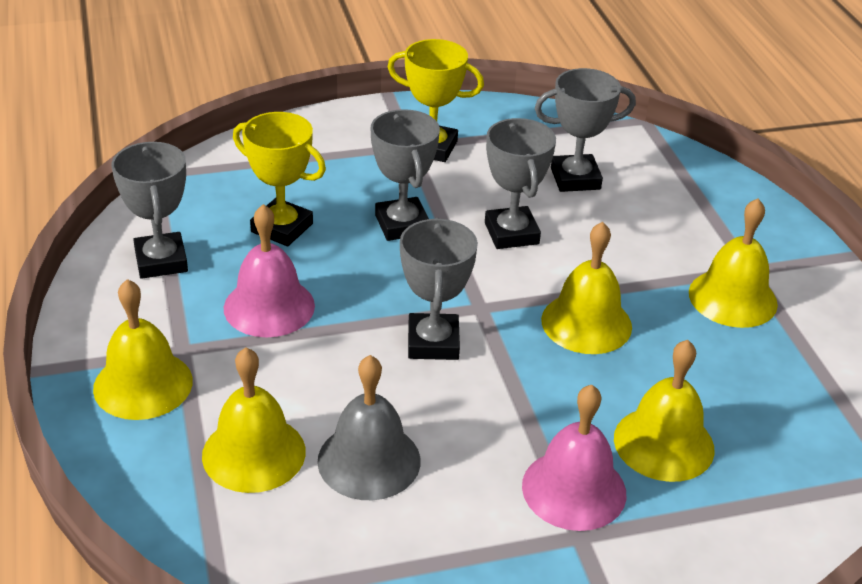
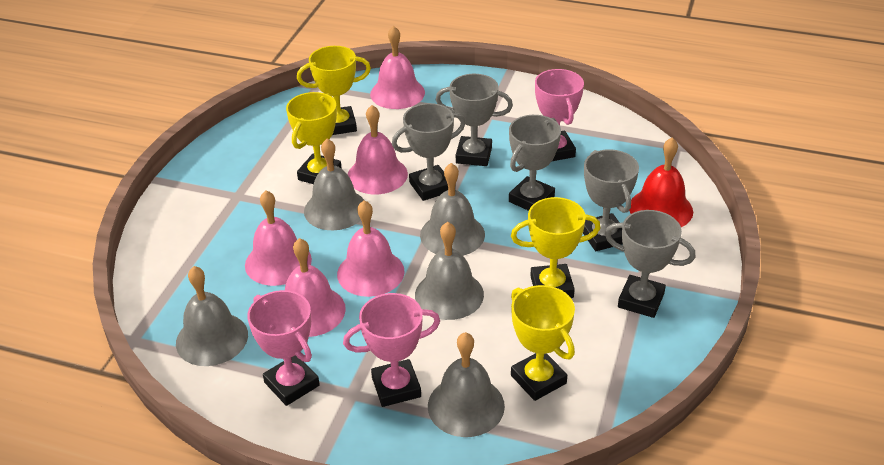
grey bell: [317,355,421,500] = 1 -> [176,266,248,366] [304,139,364,230] [415,222,484,320] [420,163,485,256] [428,332,505,437] = 5
pink bell: [224,204,315,337] [522,385,626,531] = 2 -> [245,190,312,286] [285,238,346,337] [337,200,405,297] [348,105,408,194] [370,26,425,109] = 5
pink trophy: none = 0 -> [247,290,320,406] [343,293,440,407] [535,69,584,161] = 3
red bell: none = 0 -> [629,138,693,227] = 1
yellow bell: [93,279,193,420] [202,347,306,493] [541,222,632,354] [614,340,715,482] [689,198,778,328] = 5 -> none = 0
yellow trophy: [233,112,326,246] [388,39,484,162] = 2 -> [286,92,342,184] [297,46,371,135] [511,197,600,298] [511,285,575,401] = 4

